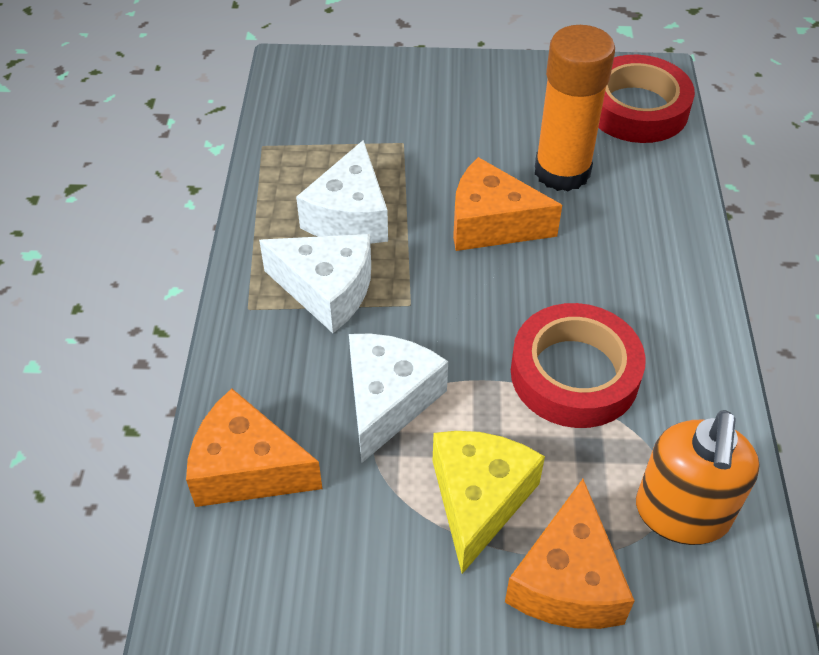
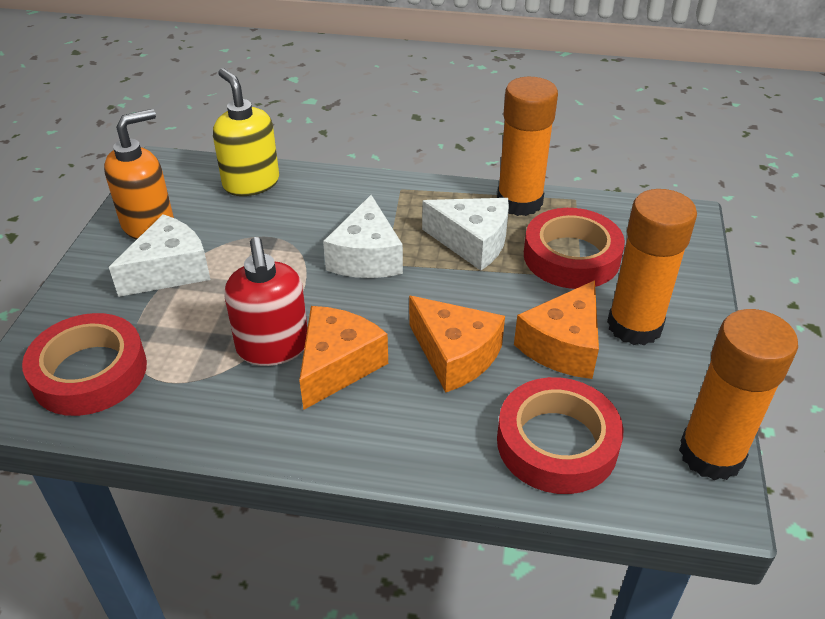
orange glue stick: [535,25,615,192] = 1 -> [497,77,558,216] [607,189,697,346] [679,309,798,480] = 3
red soap dispenser: none = 0 -> [224,237,308,366] = 1
red tape: [511,303,646,428] [598,55,695,143] = 2 -> [22,313,147,416] [497,377,623,494] [524,208,625,289] = 3
yellow cheese: [433,431,545,574] = 1 -> none = 0
yellow soap dispenser: none = 0 -> [213,68,279,196] = 1

